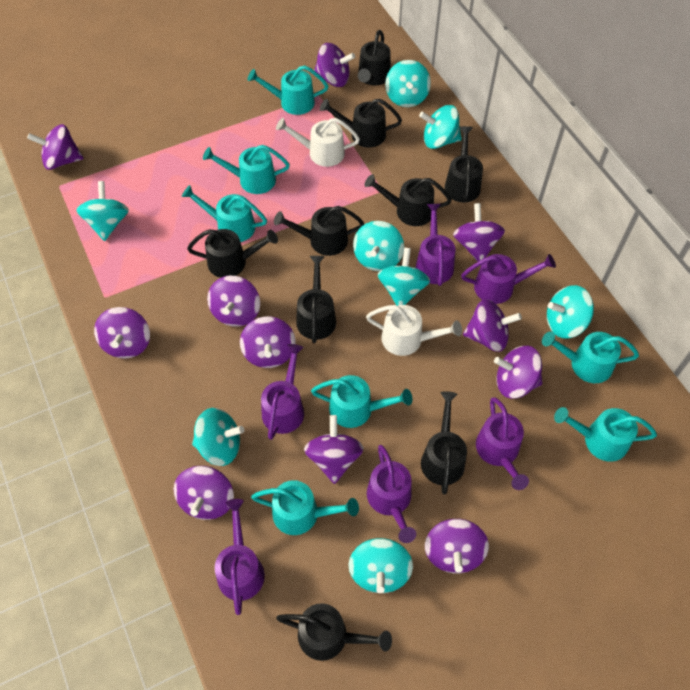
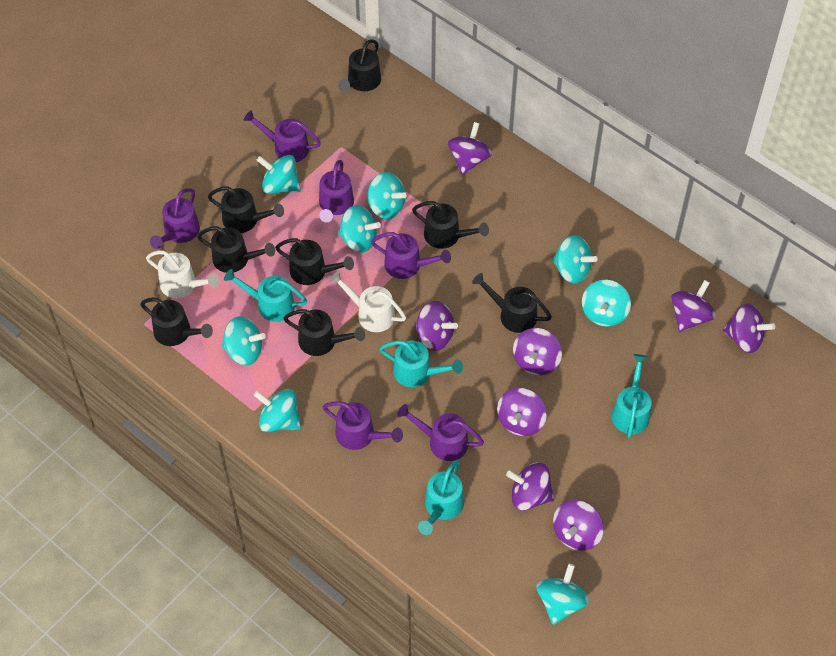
black watering can: [187,229,278,278] [274,206,364,256] [276,603,392,661] [296,256,336,343] [320,99,402,147] [358,30,391,85] [365,174,452,226] [421,391,467,494] [445,126,483,203] = 9 -> [140,298,213,346] [197,226,275,273] [208,186,284,233] [275,238,354,285] [284,309,365,356] [338,39,381,92] [412,201,489,249] [472,273,552,333] = 8
purple spinning top: [27,124,84,170] [94,307,150,359] [174,466,234,520] [207,276,260,327] [240,317,296,368] [304,415,364,484] [314,43,355,87] [425,519,489,573] [453,203,505,262] [463,299,522,352] [494,346,543,399] = 11 -> [414,301,458,351] [448,122,492,175] [497,388,547,436] [506,462,554,511] [513,328,562,375] [553,500,604,551] [671,280,716,332] [723,303,775,353] = 8
turquoise watering can: [182,185,267,242] [203,145,290,194] [248,65,329,115] [251,480,359,535] [311,375,412,428] [542,332,639,383] [554,407,657,462] = 7 -> [224,269,307,322] [379,341,463,387] [418,460,464,535] [612,354,651,438] = 4

